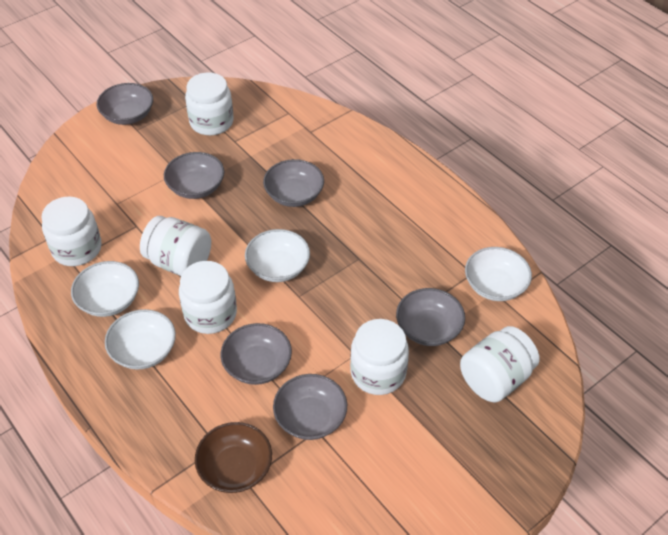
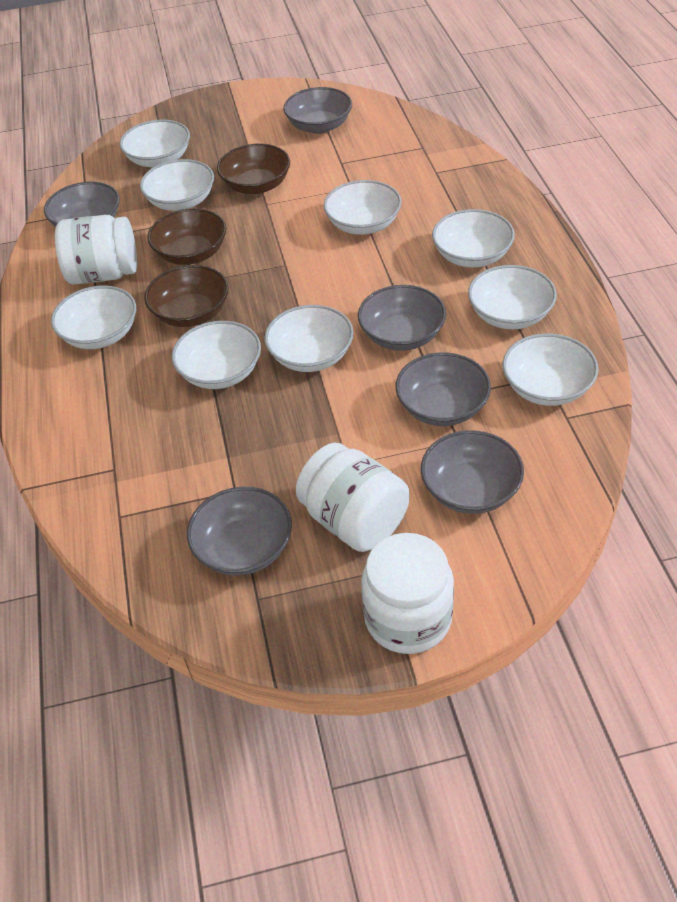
brown bowl: [195,422,272,493] = 1 -> [144,265,229,327] [147,208,226,265] [217,144,290,194] = 3
white bowl: [71,261,139,317] [105,309,176,370] [245,229,310,282] [465,247,532,301] = 4 -> [51,285,136,349] [120,120,190,167] [140,159,214,211] [172,321,261,389] [264,305,354,372] [324,180,402,235] [432,209,515,268] [468,265,557,329] [503,333,598,406] = 9
white jar: [41,196,102,266] [140,216,211,276] [179,261,237,334] [185,73,234,136] [350,319,409,395] [460,326,540,402] = 6 -> [55,215,137,284] [296,443,410,552] [361,533,454,654] = 3

